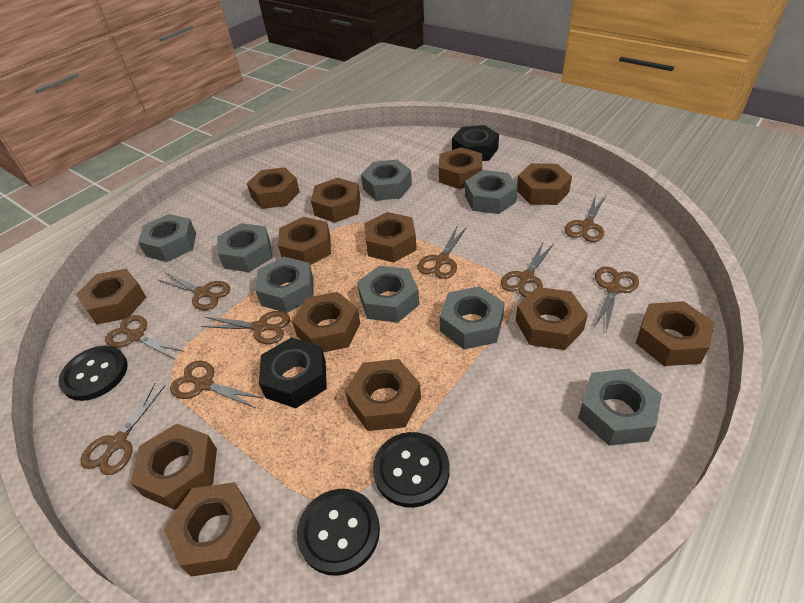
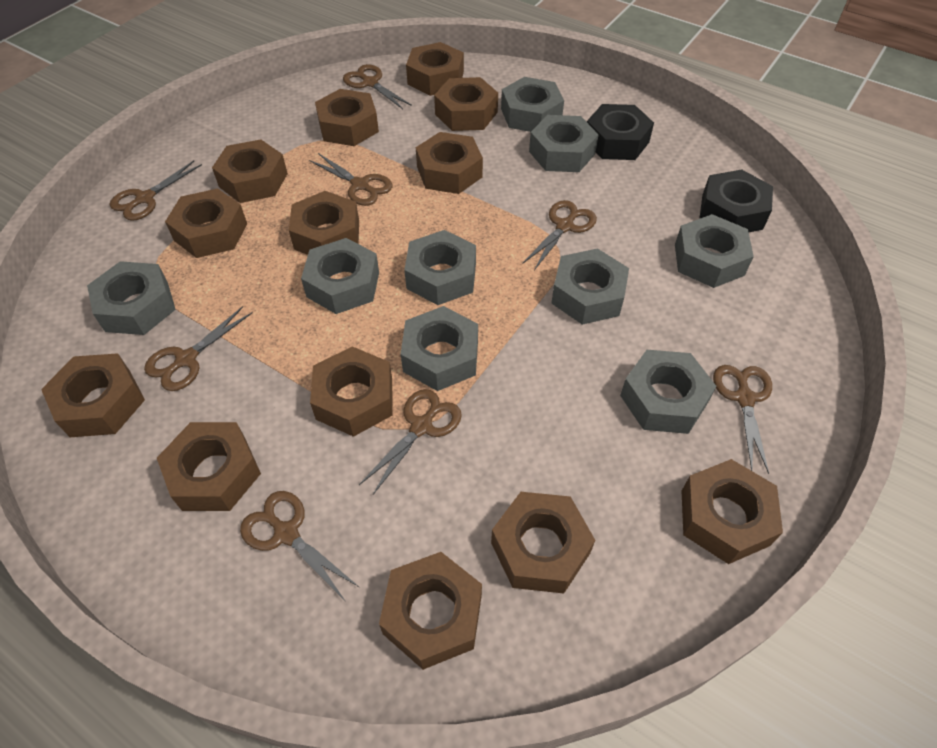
black button: [58,345,128,401] [297,489,380,576] [373,432,450,508] = 3 -> none = 0
brown scissors: [81,383,166,475] [105,315,185,359] [158,272,230,310] [170,361,263,408] [201,311,290,344] [418,227,467,279] [501,243,554,297] [565,195,606,242] [594,267,639,333] = 9 -> [110,161,202,221] [144,306,252,391] [240,491,359,599] [309,153,393,206] [343,64,412,109] [359,389,462,495] [522,200,597,270] [713,365,772,474] = 8
grey nut: [138,214,196,262] [217,223,272,272] [255,257,314,313] [357,266,419,323] [361,160,412,201] [440,286,505,350] [465,170,518,214] [578,369,662,446] = 8 -> [87,261,176,335] [301,238,379,314] [401,306,478,391] [404,230,476,305] [501,77,564,132] [529,115,599,172] [551,248,629,325] [620,350,716,434] [675,214,754,288] = 9

